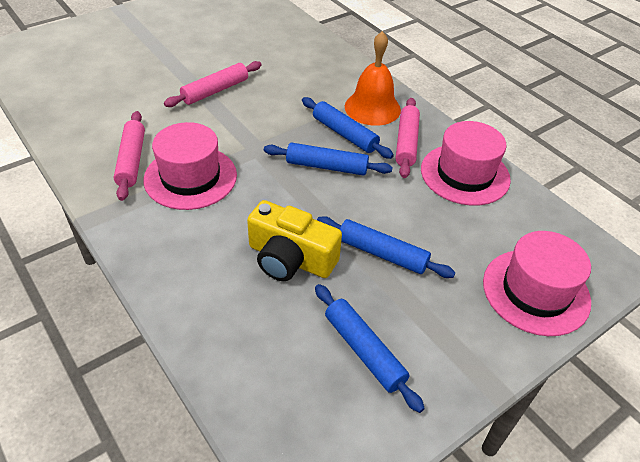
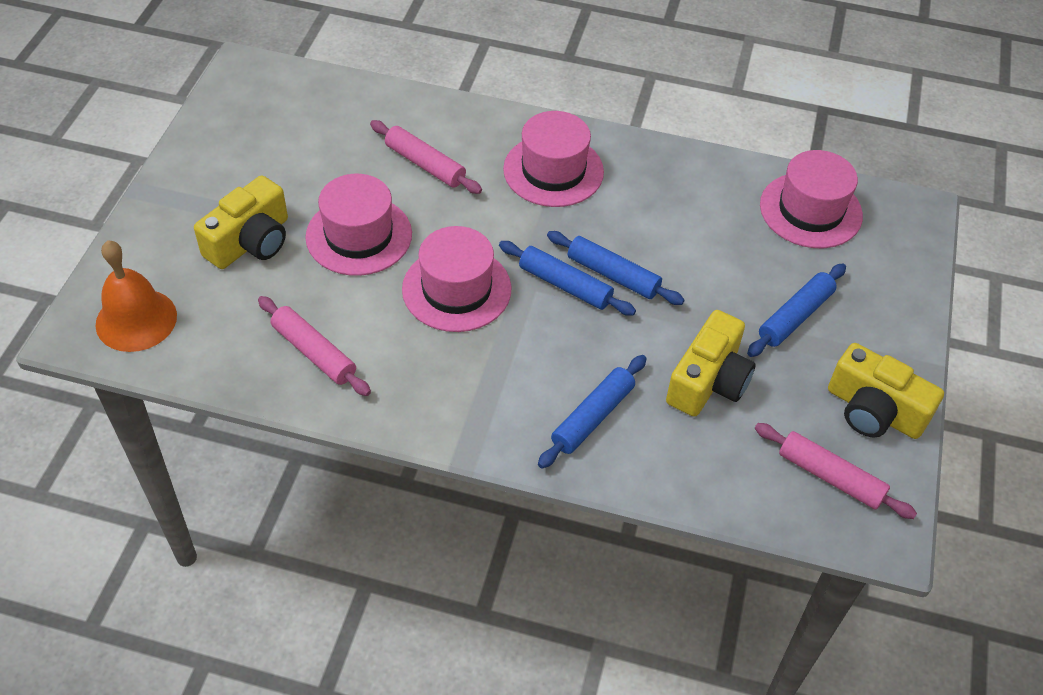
pink hat: [143,122,237,210] [421,121,511,206] [483,231,591,336] = 3 -> [305,174,412,276] [402,226,512,332] [503,111,604,207] [760,150,863,248] = 4
yellow camera: [247,200,342,281] = 1 -> [194,175,288,269] [666,310,756,417] [828,343,944,439] = 3

